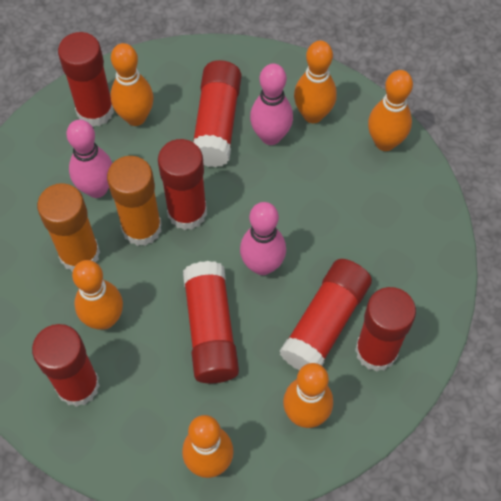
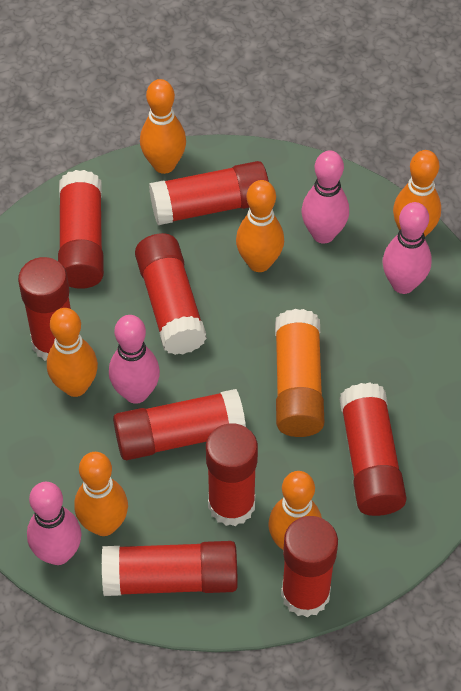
orange glue stick: [37,183,100,272] [107,156,162,246] = 2 -> [275,309,324,437] = 1
pink bowling pin: [67,120,113,198] [240,202,286,275] [250,63,293,145] = 3 -> [27,482,82,565] [109,315,160,404] [302,150,349,244] [383,202,432,294] = 4
red glue stick: [32,324,100,407] [58,32,114,127] [158,139,207,230] [183,261,239,384] [193,60,241,167] [280,259,372,370] [355,287,416,372] = 7 -> [18,257,71,361] [58,170,104,289] [102,541,238,596] [113,389,246,460] [135,233,207,355] [149,161,269,225] [206,423,258,526] [281,516,338,617] [339,383,407,516] = 9

